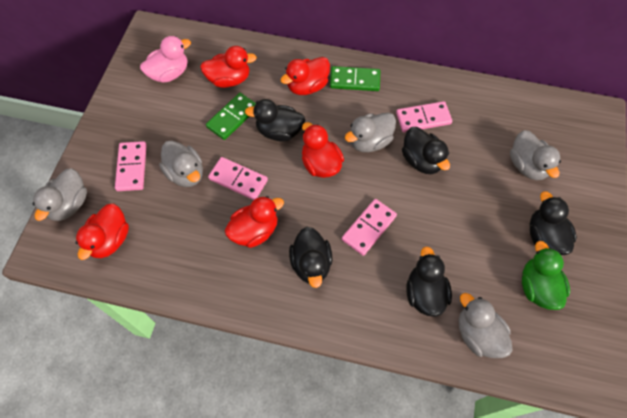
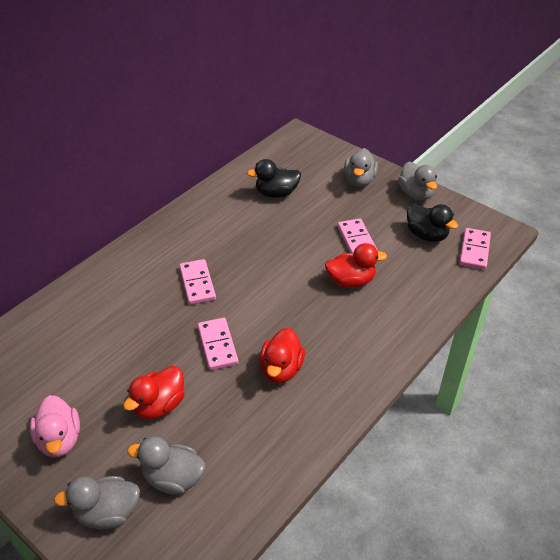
black duck: [245,99,305,141] [289,227,332,288] [402,127,450,174] [406,246,452,317] [530,191,577,255] = 5 -> [247,159,301,198] [407,203,458,242] = 2
green domino: [206,93,256,140] [330,66,380,91] = 2 -> none = 0
green duck: [522,241,570,310] = 1 -> none = 0
grey duck: [33,169,87,221] [159,141,203,187] [345,112,396,152] [458,293,513,358] [510,130,561,180] = 5 -> [54,476,140,529] [127,436,205,494] [344,148,378,187] [398,161,437,201] = 4
red duck: [76,204,129,260] [200,46,257,88] [225,196,284,248] [280,57,330,95] [302,122,344,178] = 5 -> [123,366,184,419] [260,328,305,383] [325,243,387,288] = 3

